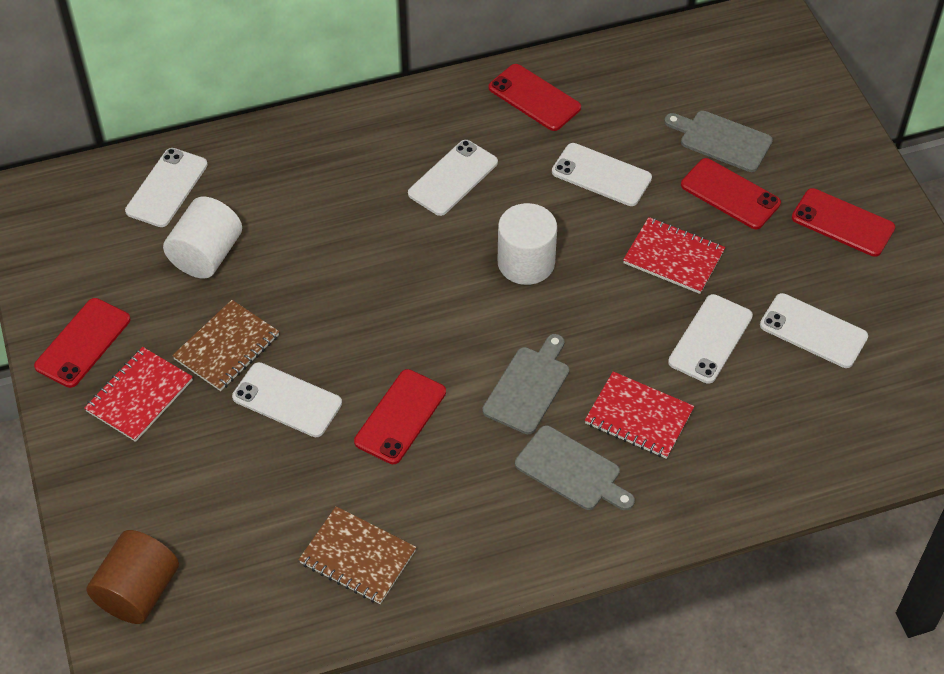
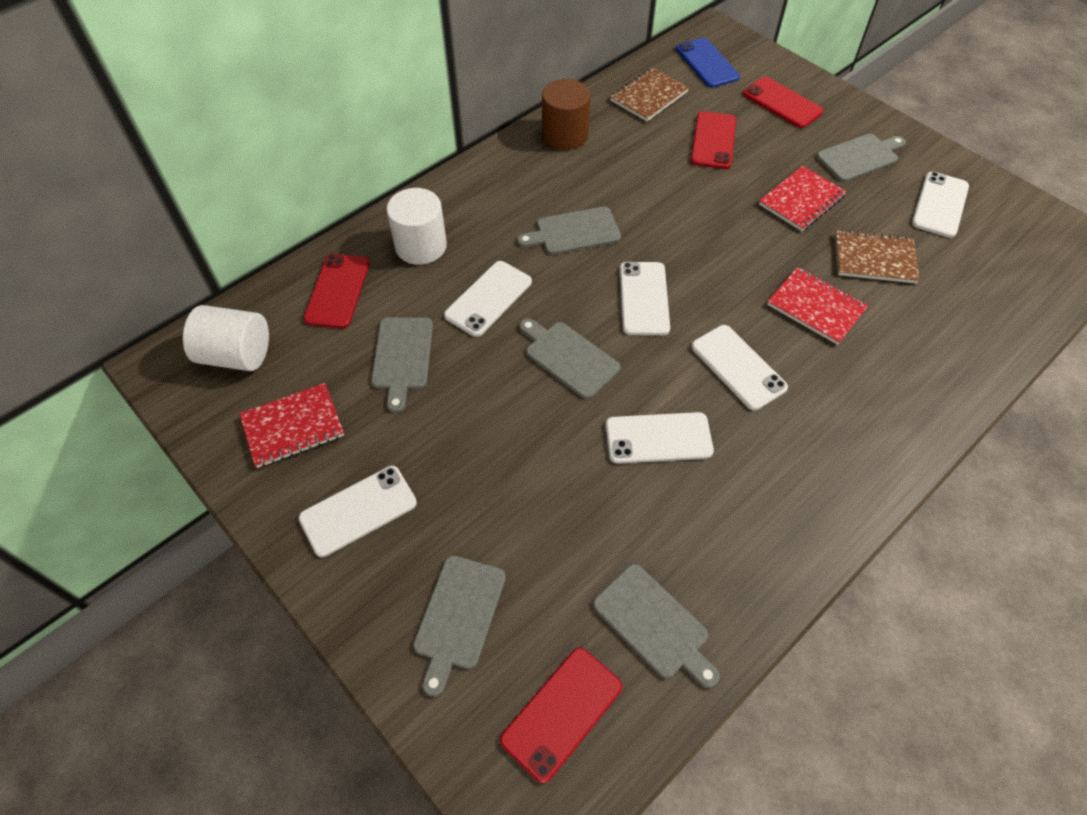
blue phone: none = 0 -> [676,37,740,88] = 1
grey cutting board: [482,334,569,434] [515,425,635,510] [664,111,773,172] = 3 -> [371,317,433,413] [413,555,506,697] [517,207,621,255] [519,318,621,399] [593,564,719,688] [816,134,906,182] = 6
red phone: [34,298,131,388] [354,369,446,464] [489,64,581,131] [681,158,781,229] [792,188,895,257] = 5 -> [303,254,370,328] [500,647,622,784] [691,111,736,169] [743,77,823,128] = 4

